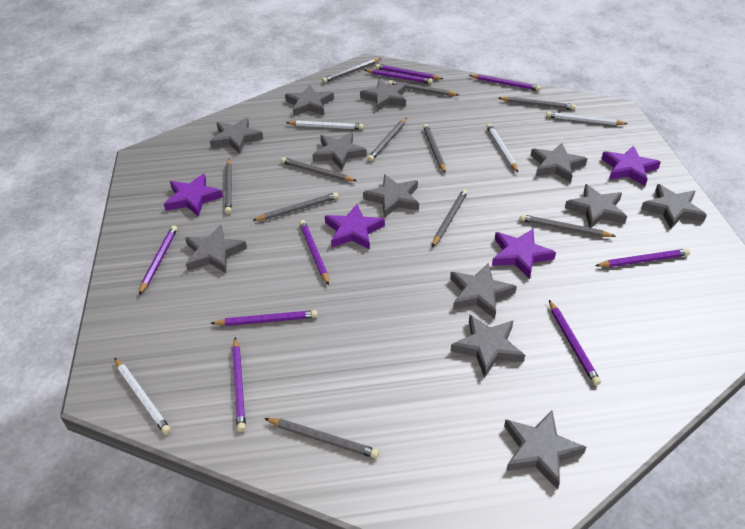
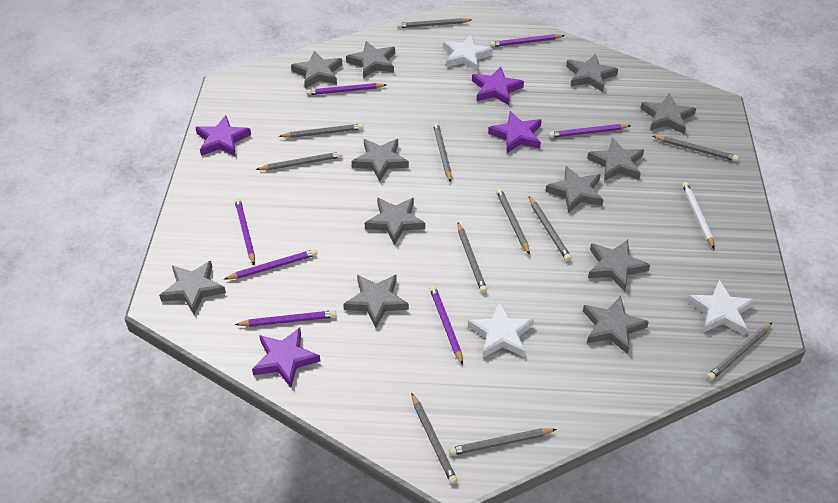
purple pencil: [139,226,177,295] [210,310,318,326] [232,337,246,432] [299,220,329,285] [365,69,433,84] [376,64,443,80] [469,74,541,91] [549,300,601,386] [595,249,690,267] = 9 -> [224,249,317,280] [235,198,255,265] [235,310,336,327] [306,83,387,95] [430,286,463,365] [490,34,565,47] [549,124,631,138] = 7
white pencil: [114,358,171,435] [286,120,364,130] [486,124,518,172] [546,111,628,125] = 4 -> [682,182,715,249] = 1
white star: none = 0 -> [443,34,493,71] [468,302,534,358] [687,280,755,335] = 3

